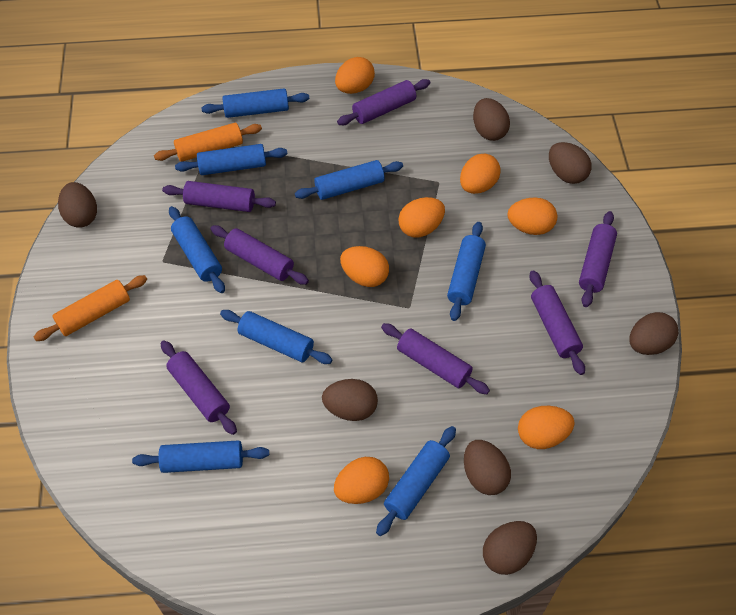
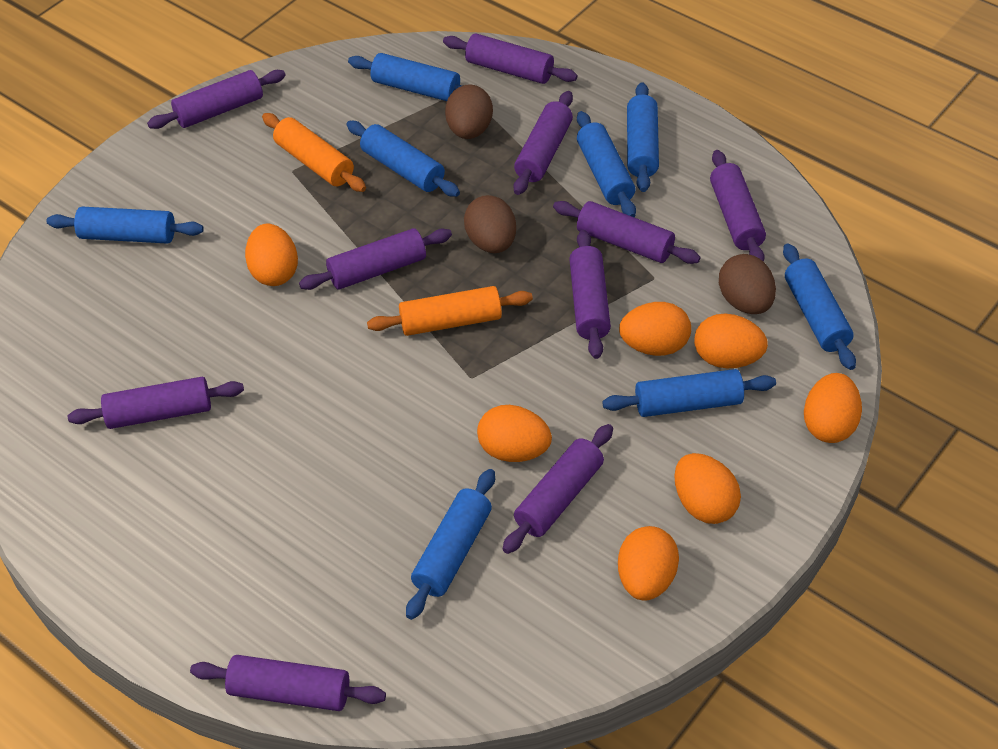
brown egg: [58,182,97,228] [322,379,378,421] [464,440,511,495] [473,98,510,141] [483,521,537,575] [549,142,592,184] [629,312,678,355] = 7 -> [445,84,493,139] [464,195,516,253] [719,254,776,314] = 3
purple rolling pin: [161,341,237,435] [162,181,276,212] [211,225,309,285] [337,79,431,125] [381,323,490,394] [530,270,585,375] [579,211,617,307] = 7 -> [67,377,244,429] [147,70,286,129] [190,655,386,711] [299,228,452,290] [443,34,578,84] [503,424,613,554] [514,91,573,195] [553,201,701,264] [569,230,611,359] [710,150,766,262] = 10

